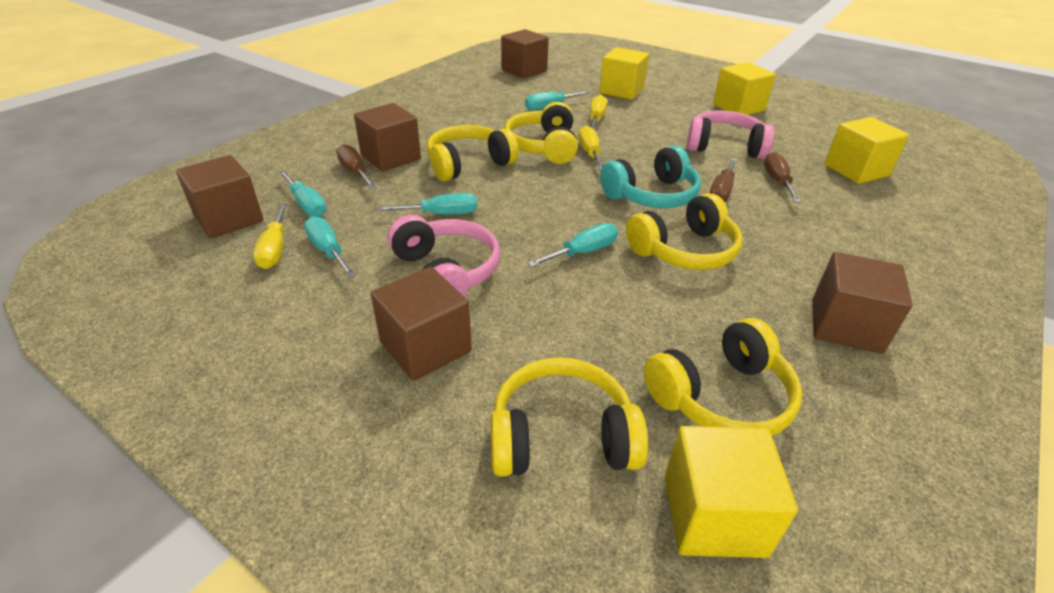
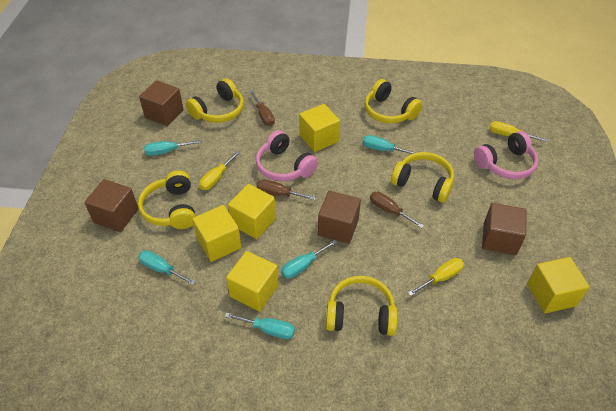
brown cube: [176,155,264,238] [354,103,421,171] [371,267,472,381] [501,29,549,79] [812,252,912,354] = 5 -> [84,179,138,232] [139,80,184,126] [318,191,361,244] [482,203,526,255] = 4
turquoise headphones: [600,146,701,208] = 1 -> none = 0
yellow cube: [599,47,649,100] [665,426,798,558] [713,62,776,115] [824,117,909,184] = 4 -> [192,205,241,262] [226,251,279,312] [228,184,276,239] [299,104,340,152] [527,257,590,314] = 5

